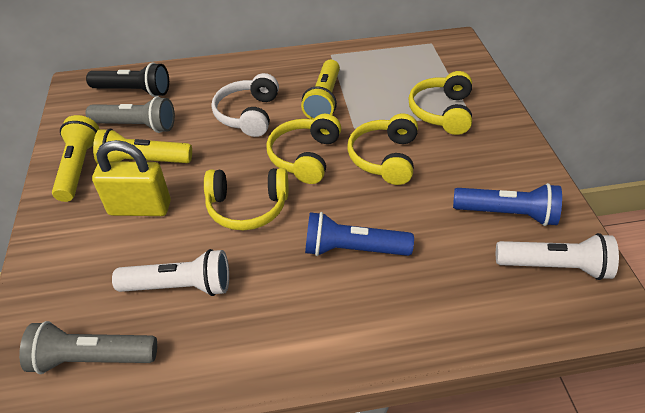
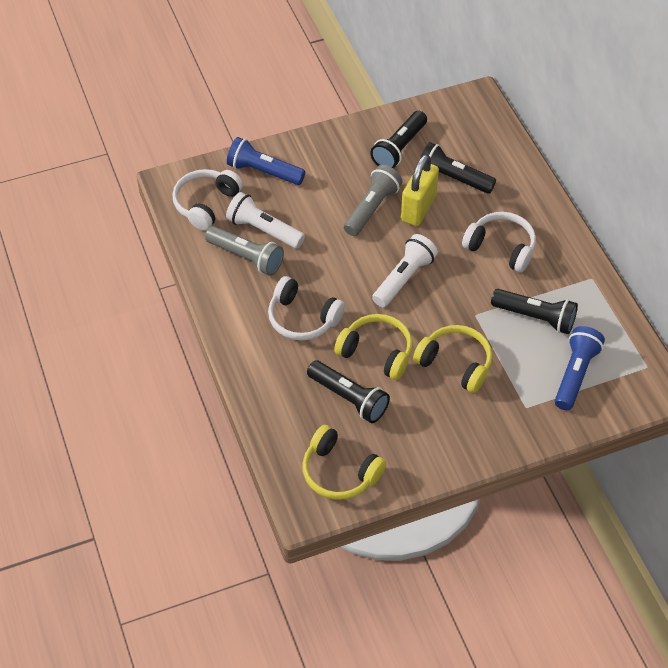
black flashlight: [86,62,169,97] = 1 -> [307,361,390,423] [371,111,427,168] [420,142,496,194] [491,289,578,334] = 4
white headphones: [212,73,279,137] = 1 -> [173,169,243,231] [268,276,345,341] [462,212,536,272] = 3
yellow flashlight: [52,115,99,202] [93,129,192,164] [301,60,340,120] = 3 -> none = 0
yellow headphones: [204,168,288,230] [266,114,341,184] [347,113,418,185] [408,71,472,135] = 4 -> [302,425,386,500] [334,314,413,380] [413,325,492,393] = 3

